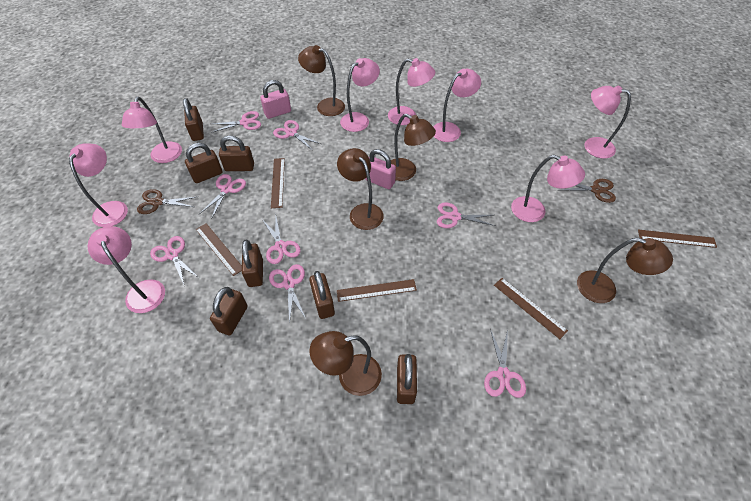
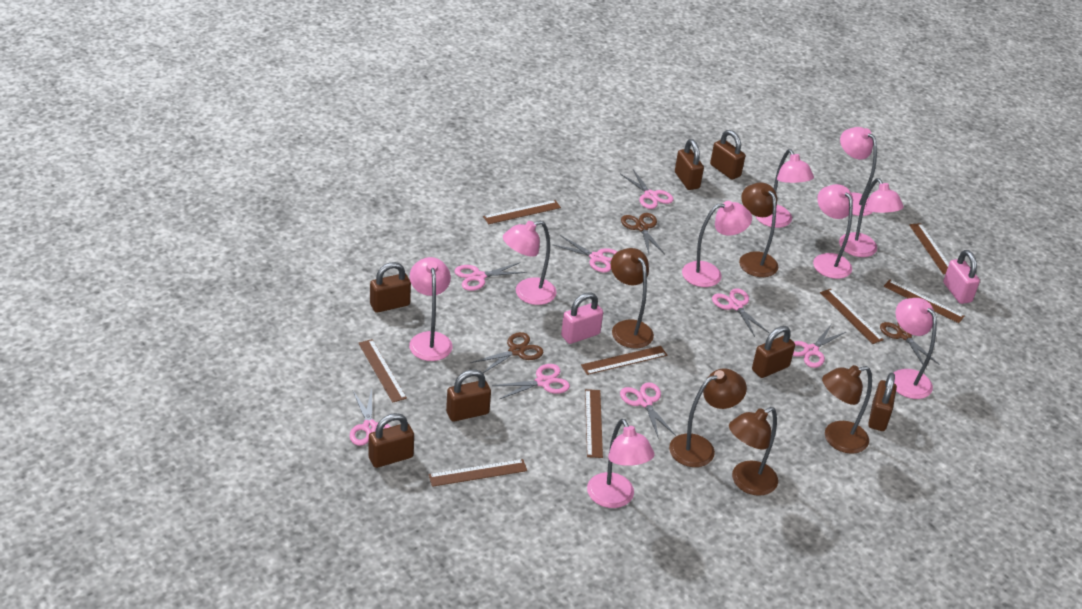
brown ruler: [196,223,242,276] [271,158,285,208] [337,279,417,302] [494,278,568,339] [638,229,717,248] = 5 -> [358,339,407,403] [428,459,527,487] [483,200,561,224] [581,346,667,375] [585,389,603,458] [820,289,884,344] [884,280,965,323] [909,223,949,274] = 8
brown scissors: [137,189,196,214] [562,179,616,203] = 2 -> [470,332,544,373] [621,213,665,254] [880,322,939,364] = 3
pink lamp: [69,143,128,227] [88,226,165,313] [122,97,182,163] [340,58,380,132] [388,58,435,125] [433,69,481,142] [511,155,585,222] [584,85,631,159] = 8 -> [409,257,452,361] [503,220,557,305] [587,419,655,508] [682,201,752,287] [755,149,814,228] [813,184,853,279] [839,178,904,257] [840,127,877,216] [894,298,937,399] = 9

